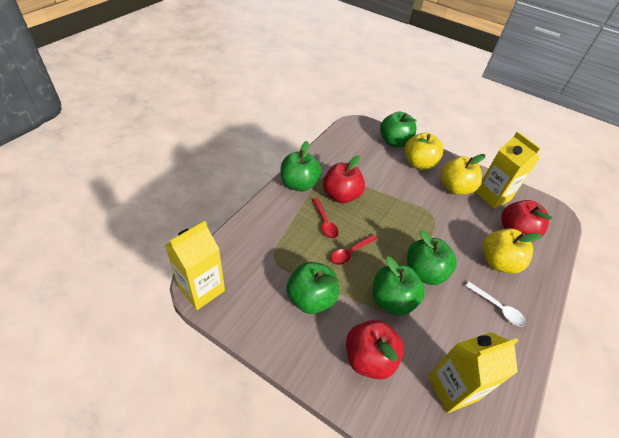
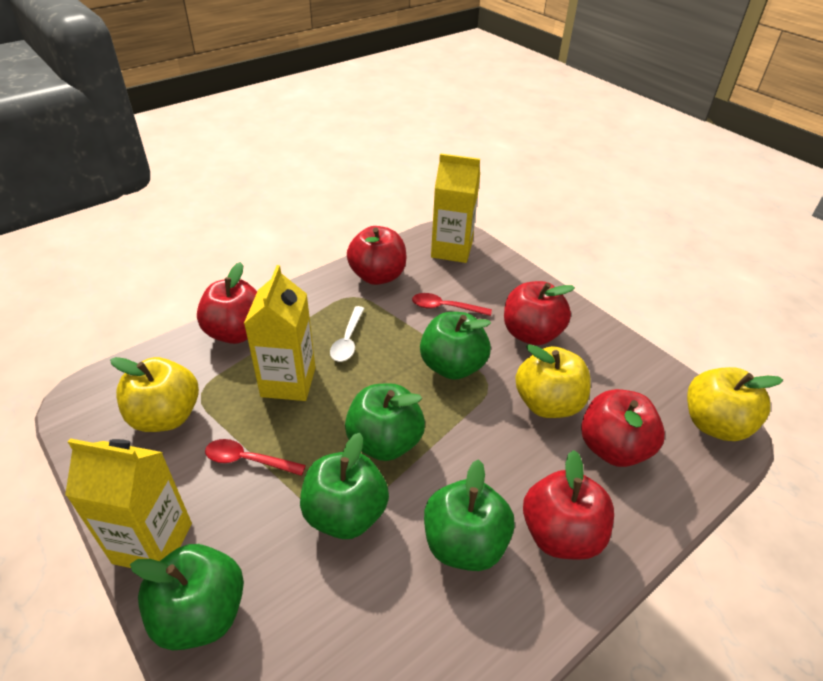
red apple: [323,155,365,203] [346,320,404,380] [501,200,553,242] = 3 -> [197,262,257,344] [347,226,406,285] [504,281,575,345] [523,450,614,560] [581,389,665,467] = 5

